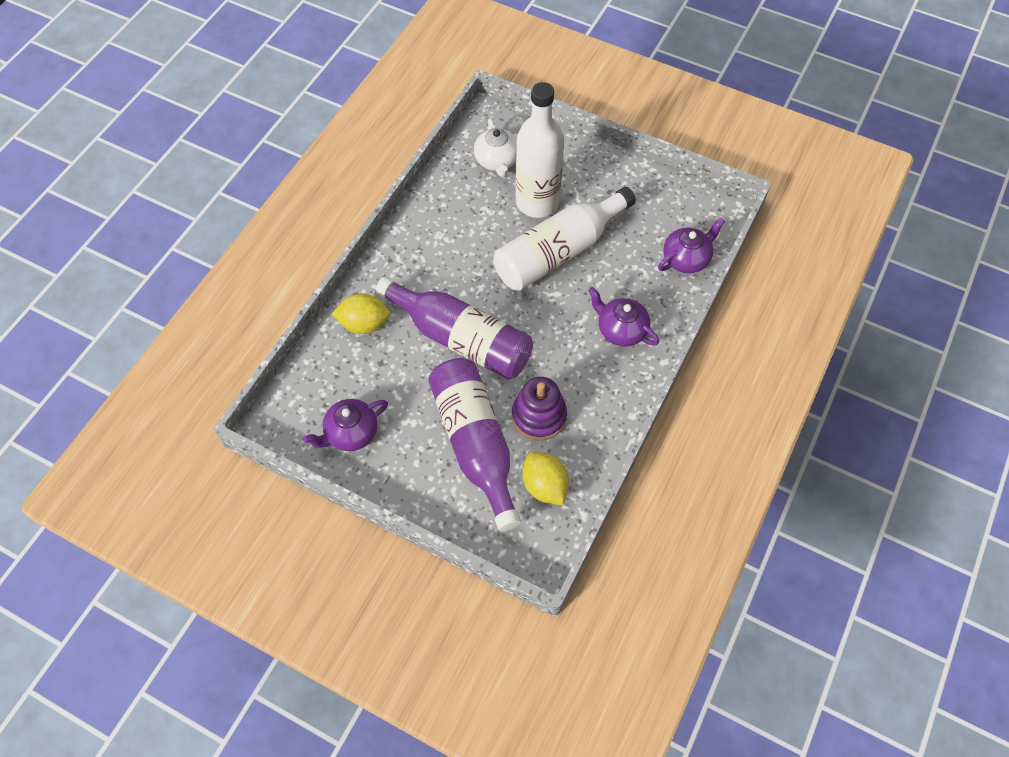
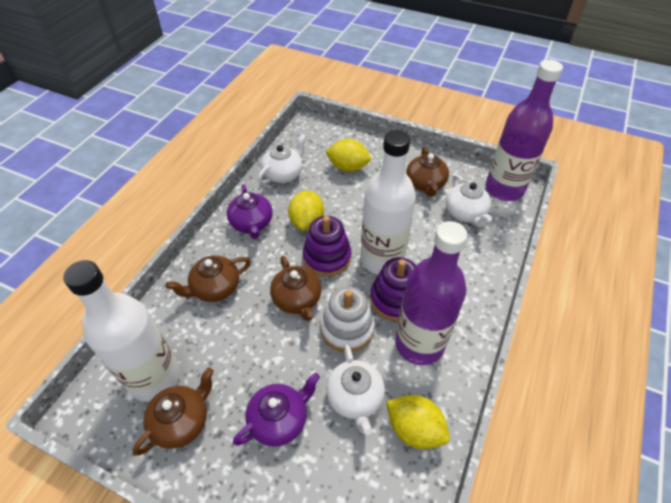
brown teapot: none = 0 -> [133,367,214,456] [166,255,251,302] [270,256,321,321] [406,147,449,197] = 4
purple stacking toy: [512,377,567,441] = 1 -> [303,216,351,277] [370,257,416,321] = 2
purple teapot: [303,399,388,451] [588,287,659,347] [658,217,725,273] = 3 -> [227,184,273,239] [233,373,320,447] = 2
white stacking toy: none = 0 -> [320,286,375,352] = 1
white teapot: [474,118,517,177] = 1 -> [258,134,306,185] [326,344,385,435] [446,175,492,228] = 3
yellow lemon: [332,294,390,334] [522,452,569,505] = 2 -> [288,191,324,231] [325,139,371,172] [386,395,450,449] = 3

